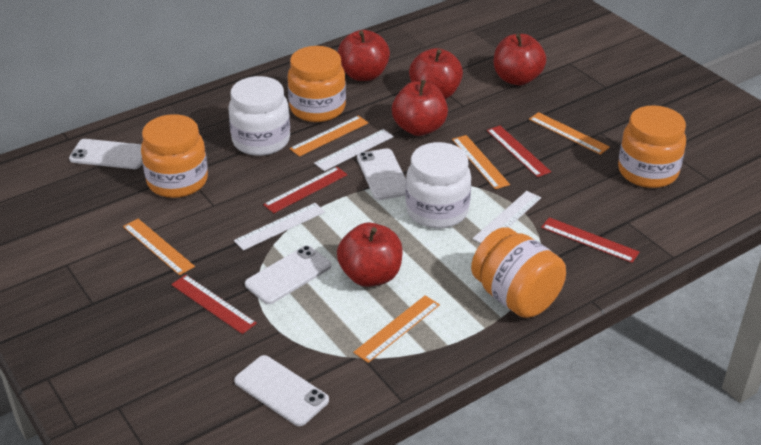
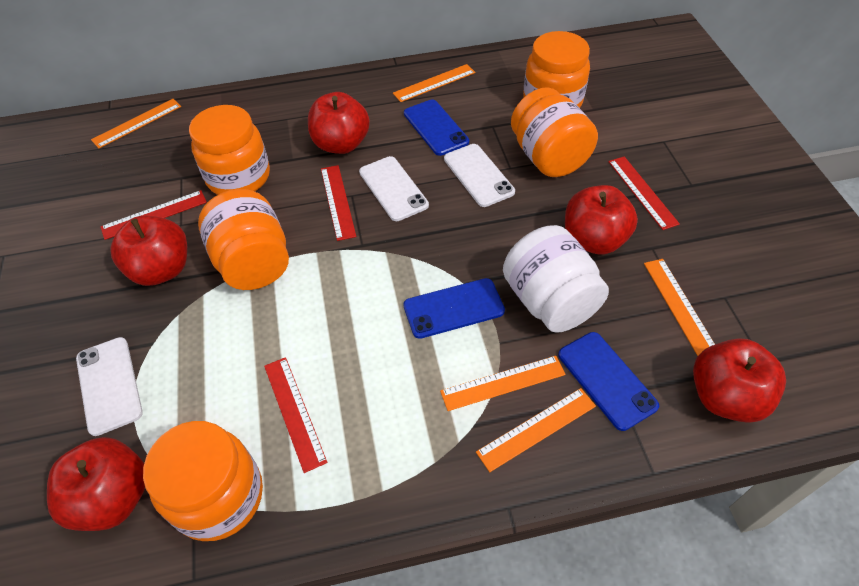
blue phone: none = 0 -> [403,278,505,339] [404,100,469,156] [558,332,659,431] = 3
orange jar: [141,114,208,198] [288,46,346,122] [471,227,566,318] [618,105,686,188] = 4 -> [143,421,263,541] [189,105,270,195] [198,189,289,290] [511,87,598,177] [523,31,590,108] = 5
white jar: [228,76,290,156] [405,142,471,229] = 2 -> [503,225,609,333] = 1
white phone: [69,139,142,169] [234,355,329,426] [245,246,331,304] [357,148,406,200] = 4 -> [76,337,143,436] [359,156,429,221] [444,144,515,207] = 3
white ruler: [234,203,325,250] [314,129,394,171] [472,191,541,243] = 3 -> none = 0

